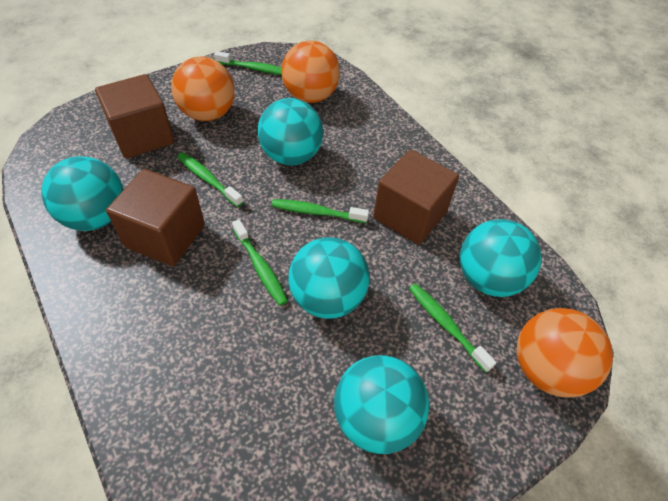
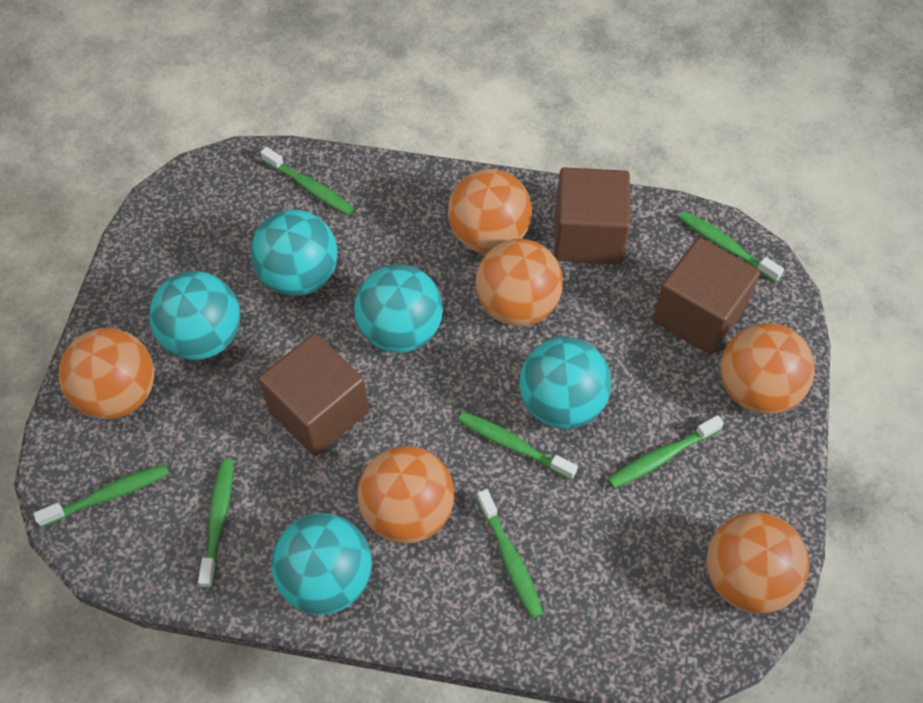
green toothbrush: [177,152,243,207] [214,51,282,75] [232,219,288,306] [271,199,369,223] [409,283,496,372] = 5 -> [33,464,169,527] [198,459,233,588] [260,147,354,215] [458,411,578,480] [477,489,543,619] [608,415,724,489] [678,211,784,282] = 7
orange ball: [171,57,235,121] [281,40,340,103] [517,308,613,398] = 3 -> [59,328,154,419] [358,446,455,544] [448,169,532,254] [475,239,563,326] [706,512,810,614] [720,323,815,414] = 6

